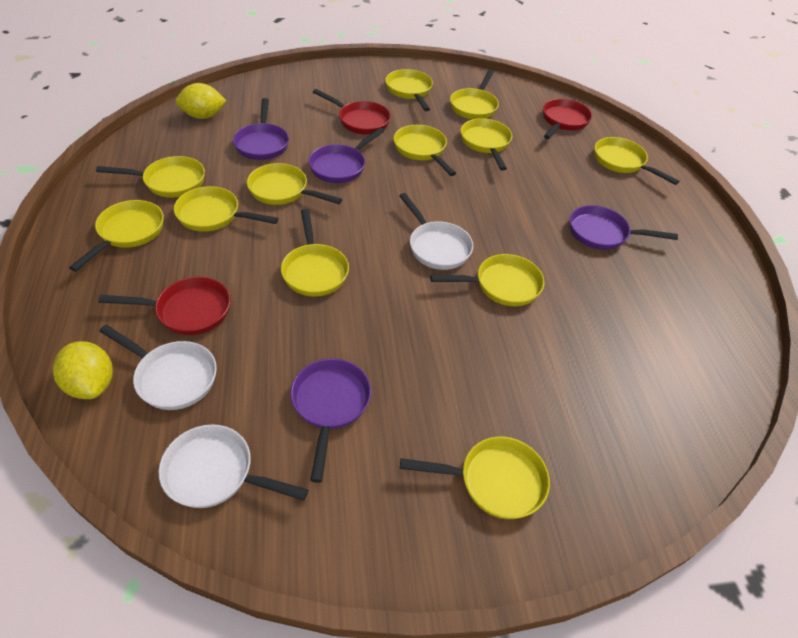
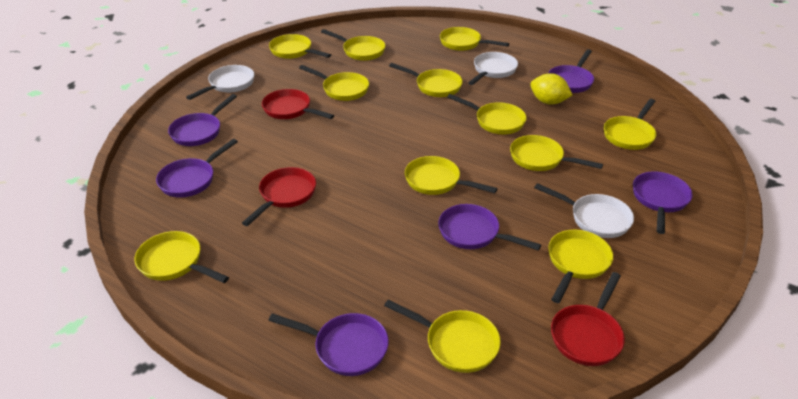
purple pan: [233,98,289,160] [290,359,371,483] [308,128,384,183] [570,205,678,250] = 4 -> [156,139,238,197] [168,94,237,146] [268,313,389,376] [438,204,541,251] [548,49,594,93] [633,171,693,234] = 6
yellow lemon: [53,341,113,399] [176,83,226,119] = 2 -> [530,73,572,105] = 1

